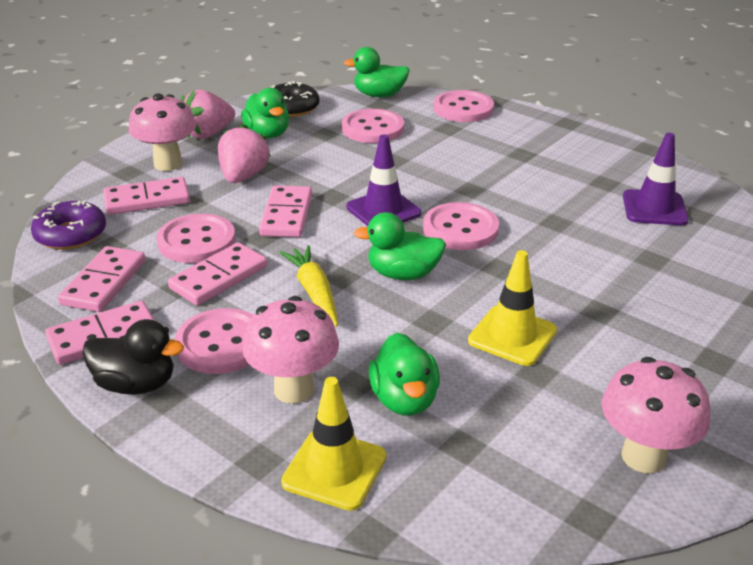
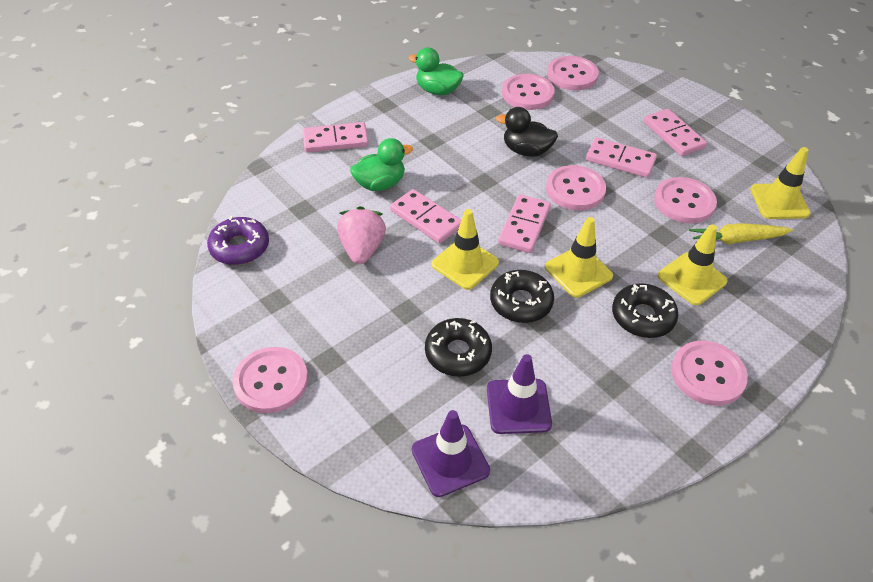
black donut: [270,81,320,117] = 1 -> [425,318,492,377] [490,270,554,323] [612,283,678,338] = 3
green duck: [241,88,289,138] [344,47,410,97] [354,212,446,280] [368,333,440,416] = 4 -> [350,138,413,191] [408,47,464,95] = 2
pink button: [156,213,236,263] [175,308,253,374] [342,109,404,143] [423,202,499,250] [434,90,494,122] = 5 -> [233,347,308,413] [502,74,555,110] [546,165,606,210] [547,56,599,90] [654,177,717,224] [671,341,748,406] = 6
pink mushroom: [128,93,196,171] [242,296,339,404] [602,357,710,473] = 3 -> none = 0
pink strawberry: [181,89,235,139] [218,123,271,183] = 2 -> [337,206,386,264] = 1
yellow traffic cone: [281,377,386,511] [468,250,557,366] = 2 -> [432,209,499,290] [545,217,613,298] [658,224,728,305] [750,147,810,219] = 4

